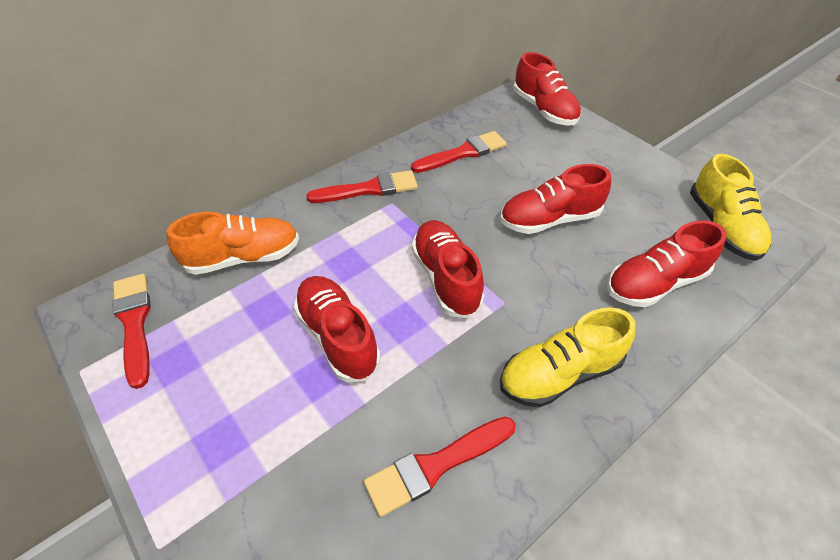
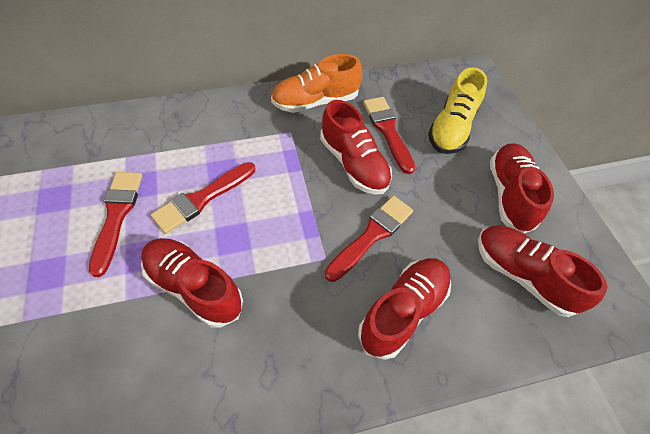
yellow shoe: [500,307,635,408] [690,154,771,261] = 2 -> [428,67,487,154] = 1

